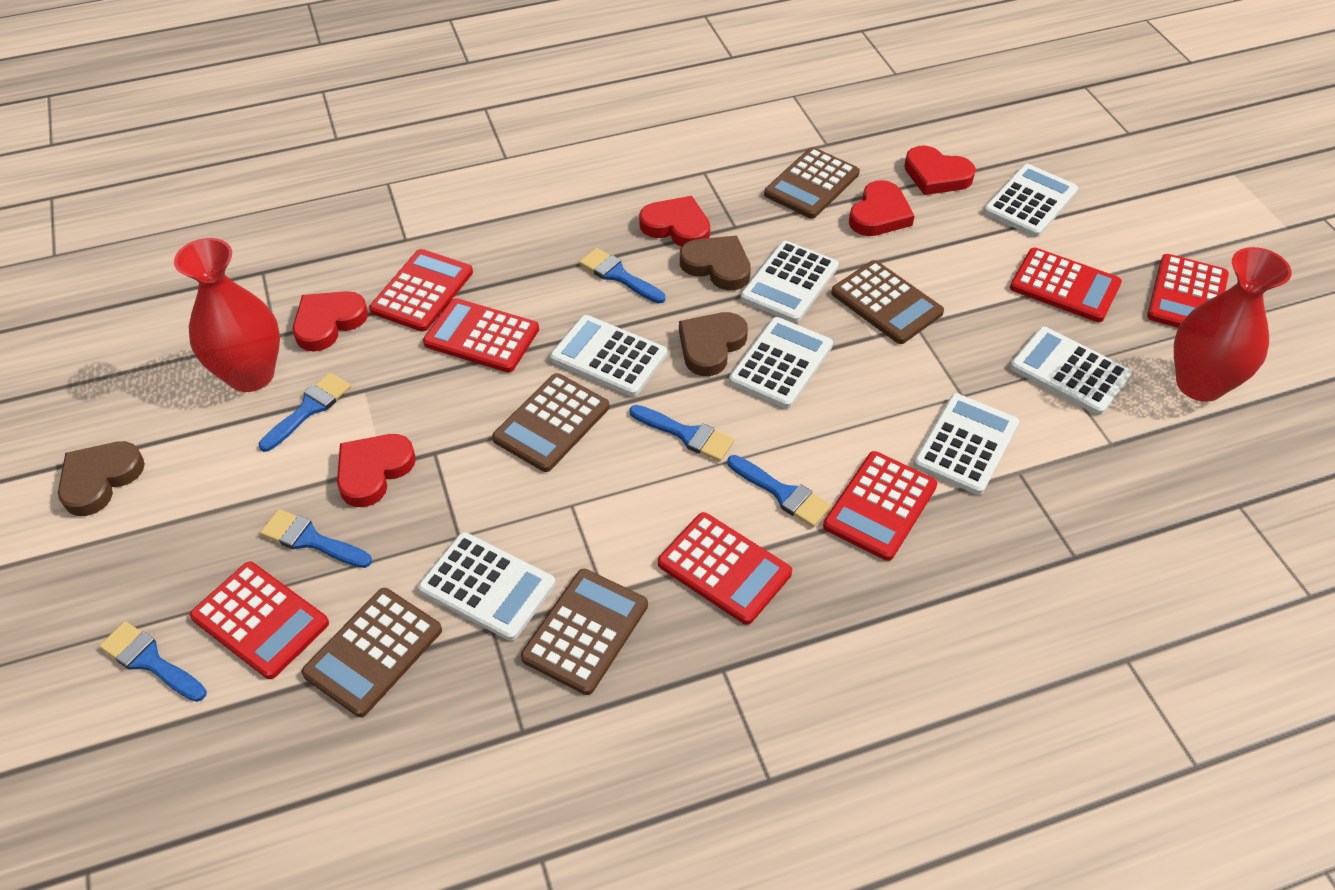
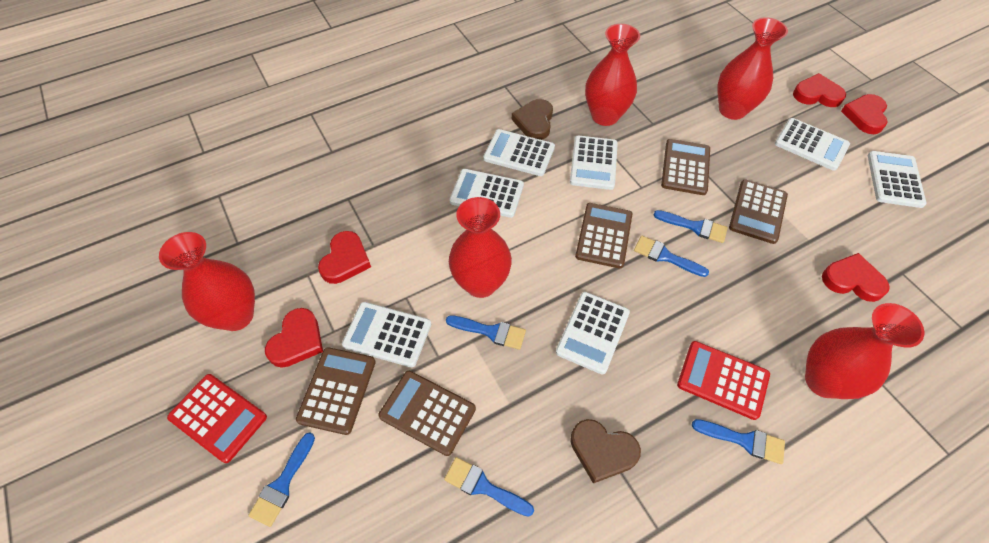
brown heart: [58,441,145,516] [679,312,748,376] [680,236,751,290] = 3 -> [512,99,553,140] [570,419,641,484] = 2
red calculator: [190,562,329,679] [369,249,473,332] [423,298,539,373] [658,512,792,625] [823,451,938,561] [1010,248,1122,322] [1147,254,1229,328] = 7 -> [167,374,267,463] [677,341,770,420] = 2
red vase: [174,238,280,392] [1174,247,1292,402] = 2 -> [159,232,255,331] [449,197,512,298] [585,24,640,126] [717,17,788,120] [805,303,924,399] = 5

